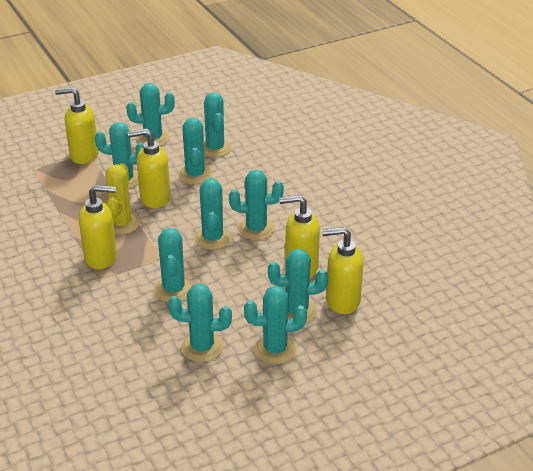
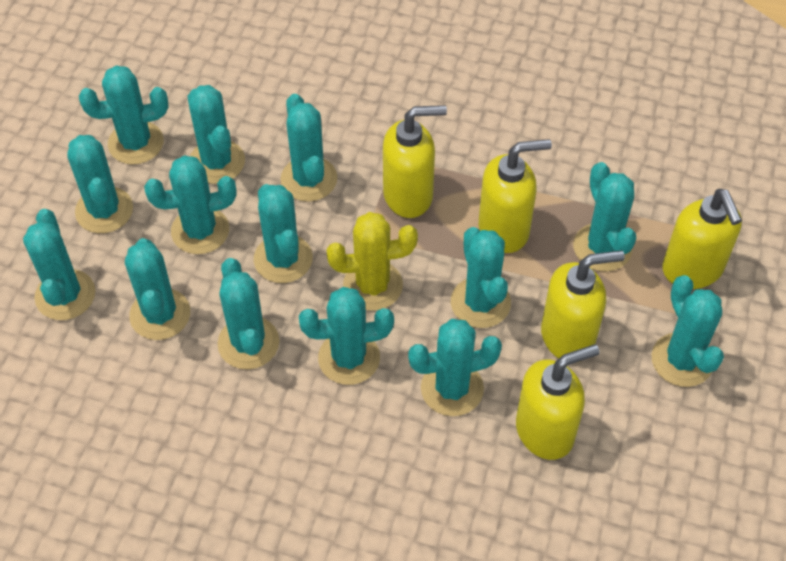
turquoise cactus: [95,122,143,189] [126,83,175,146] [154,228,193,302] [168,284,232,362] [178,118,212,184] [194,177,231,250] [204,92,232,157] [229,170,284,240] [244,286,307,364] [268,249,328,324] = 10 -> [23,209,95,320] [67,135,133,233] [79,65,168,164] [125,238,190,340] [144,155,237,254] [188,85,245,184] [218,258,279,369] [253,184,313,283] [281,94,337,202] [299,287,394,385] [408,319,502,416] [451,227,511,328] [574,162,636,272] [652,275,724,387] = 14

